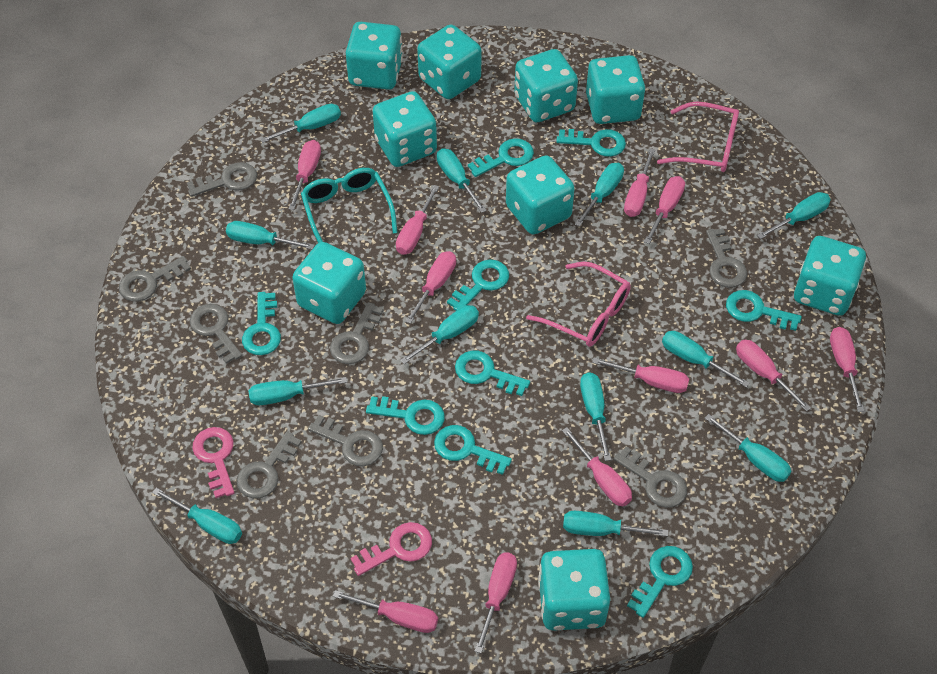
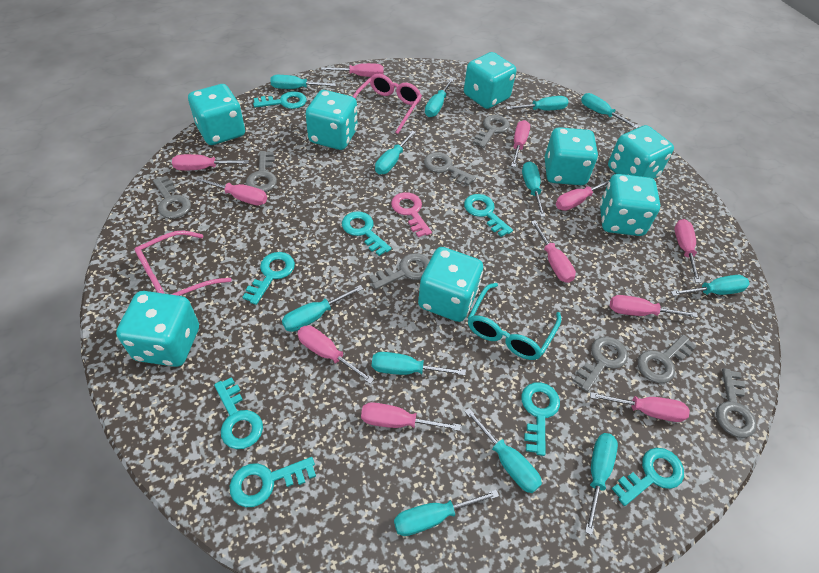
pink key: [192,427,235,498] [351,522,432,576] = 2 -> [391,192,432,237] = 1
turquoise dice: [292,242,366,324] [346,22,403,90] [373,91,437,167] [417,25,482,99] [506,155,575,234] [514,49,578,123] [538,549,610,631] [586,55,646,124] [794,236,866,316] = 9 -> [116,291,199,367] [188,84,245,145] [306,90,357,150] [418,247,483,322] [464,52,516,109] [544,127,598,185] [600,174,660,236] [608,125,674,179] = 8
turquoise key: [242,292,281,355] [366,396,445,435] [434,425,512,475] [447,259,509,311] [455,351,530,396] [468,138,534,177] [556,129,626,157] [627,546,693,618] [726,290,802,331] = 9 -> [214,377,263,449] [230,457,316,507] [243,252,295,305] [253,91,306,109] [342,211,391,256] [464,194,513,237] [521,382,560,456] [612,448,684,506] = 8

